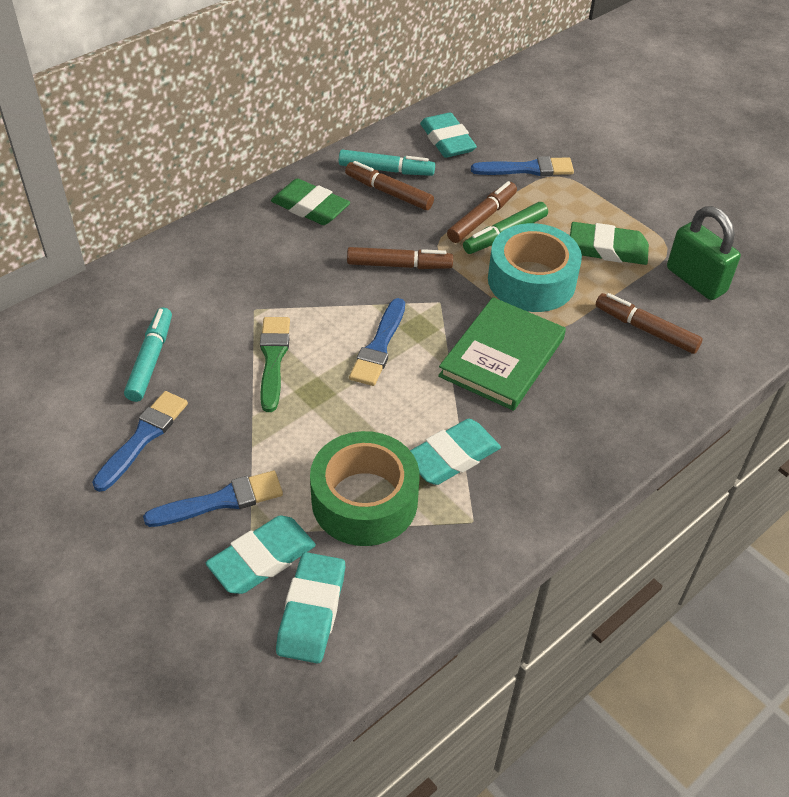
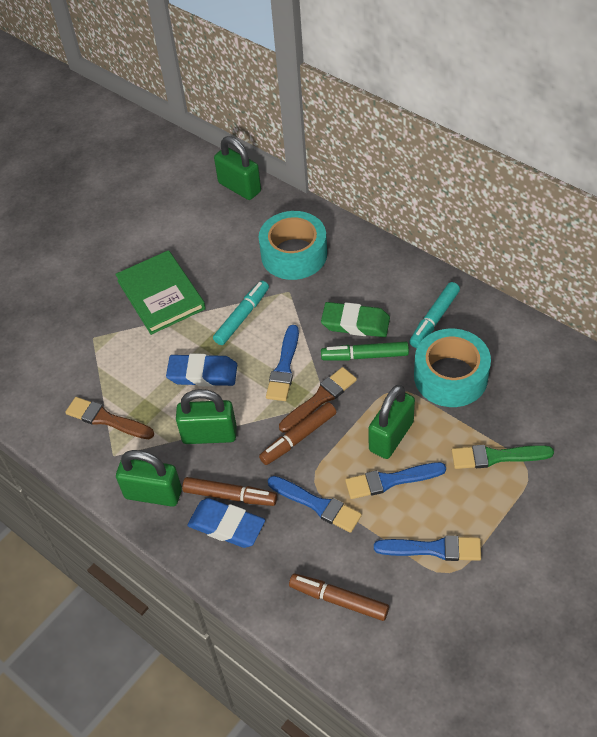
blue eraser: none = 0 -> [166,353,237,387] [187,498,265,548] = 2
brown brush: none = 0 -> [65,397,154,439] [279,367,357,433] = 2
brown marker: [345,161,434,210] [347,247,453,269] [447,181,517,243] [596,293,703,354] = 4 -> [182,477,277,506] [259,402,336,465] [289,574,389,621] = 3
green eraser: [271,178,350,225] [570,222,649,265] = 2 -> [321,302,390,337] = 1
green padlock: [667,206,741,300] = 1 -> [116,450,182,507] [176,389,237,444] [214,136,261,200] [369,385,415,459] = 4
green tape: [310,431,419,546] = 1 -> none = 0
turquoise eraser: [206,516,316,594] [276,552,345,663] [410,419,501,485] [420,112,477,158] = 4 -> none = 0
turquoise tape: [488,223,582,312] = 1 -> [259,211,327,280] [414,329,491,407] = 2

